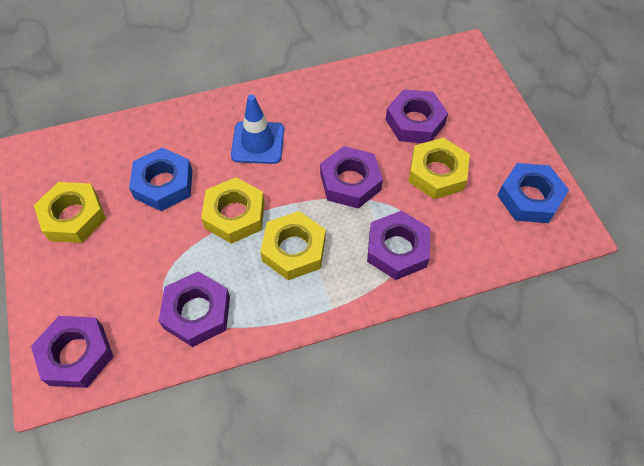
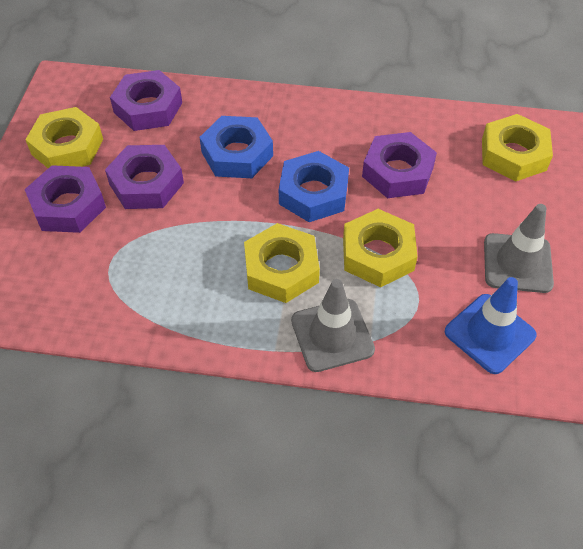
grey traffic cone: none = 0 -> [291,279,375,372] [484,204,554,293] = 2
purple nut: [31,316,114,388] [159,271,230,347] [320,146,383,209] [367,211,430,280] [385,89,448,143] = 5 -> [25,165,106,233] [105,145,184,209] [110,70,182,131] [362,132,437,198] = 4

